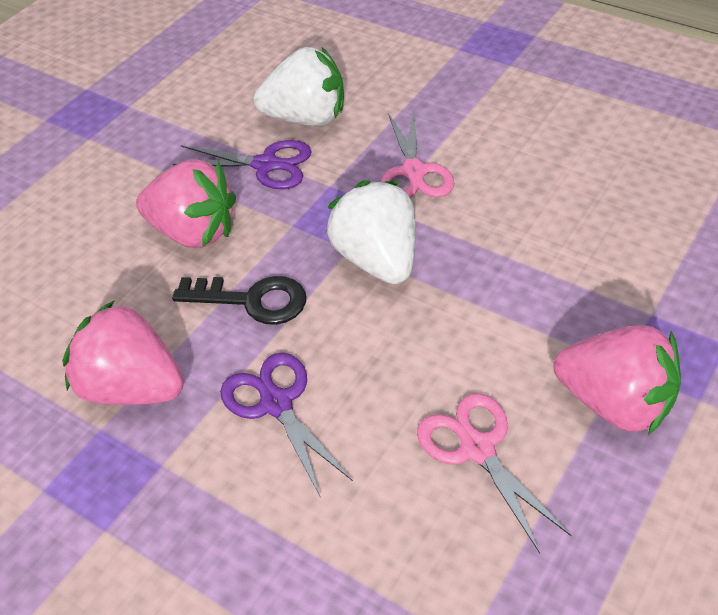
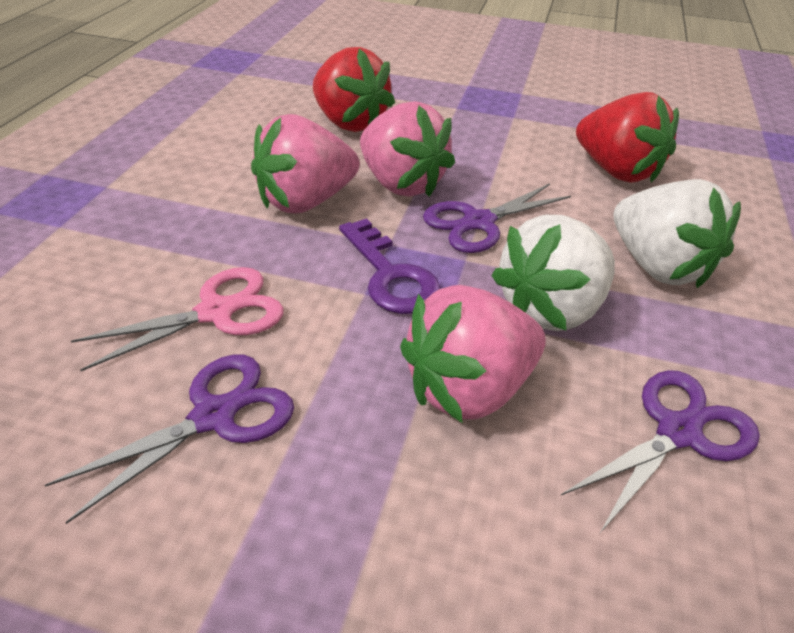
black key: [172,276,306,325] = 1 -> none = 0
pink scissors: [381,110,454,198] [417,393,571,553] = 2 -> [71,267,284,371] = 1
purple key: none = 0 -> [339,218,441,314] = 1
purple scissors: [173,140,312,189] [220,353,353,498] = 2 -> [45,354,294,524] [423,183,571,253] [561,370,760,533] = 3
red strawberry: none = 0 -> [313,47,395,132] [576,92,679,183] = 2

